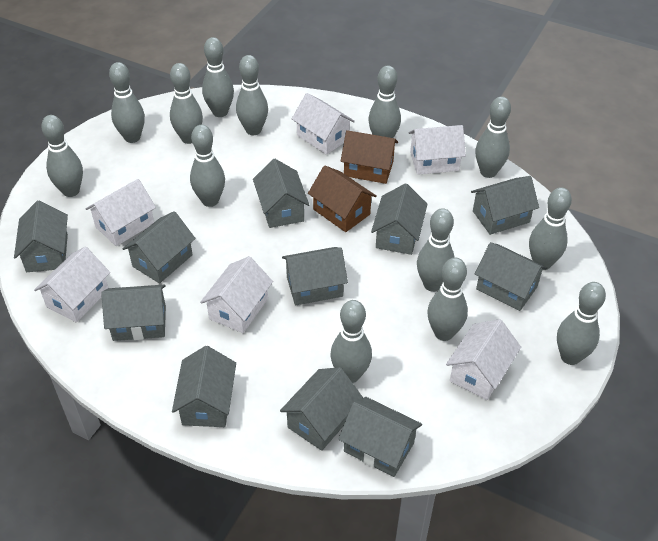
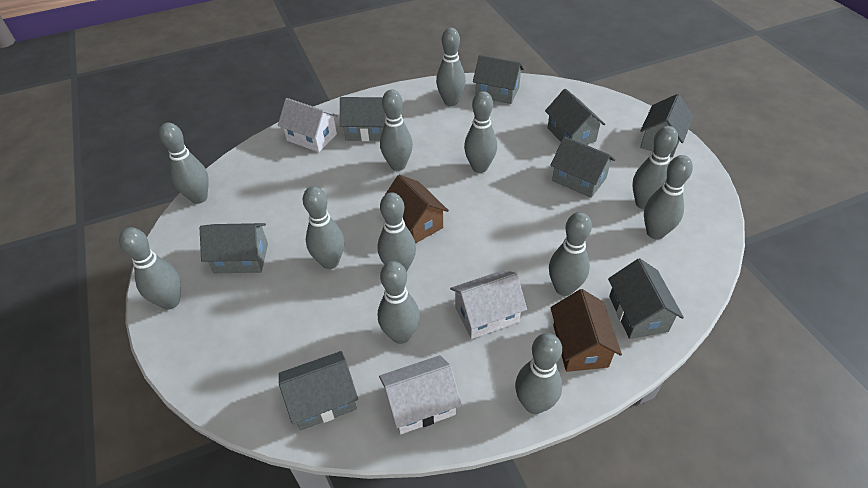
grey bowling pin: [41,115,83,197] [109,62,145,143] [170,63,203,144] [190,125,225,207] [202,37,234,117] [236,55,268,135] [330,300,372,383] [368,66,401,138] [417,208,455,292] [427,258,468,341] [476,96,511,178] [529,187,572,270] [557,282,606,365] = 13 -> [119,227,181,310] [159,122,209,204] [303,186,344,269] [378,192,416,272] [378,261,420,344] [380,90,413,171] [436,28,466,106] [464,91,497,173] [515,333,562,414] [549,212,592,296] [633,126,678,209] [644,155,693,240] = 12
grey house: [14,201,68,272] [101,285,166,341] [123,211,196,284] [172,346,236,427] [253,159,309,228] [280,367,363,451] [282,247,348,306] [338,397,422,477] [371,183,428,255] [471,176,539,235] [475,242,547,311] = 11 -> [200,223,268,273] [279,351,358,430] [340,97,386,141] [473,55,524,104] [545,89,605,145] [550,136,615,198] [608,258,684,339] [640,94,694,157] = 8
white house: [34,247,110,323] [86,179,156,246] [200,256,273,333] [292,93,355,155] [409,125,466,175] [446,319,521,400] = 6 -> [278,98,338,152] [379,355,462,434] [450,270,527,339] = 3

